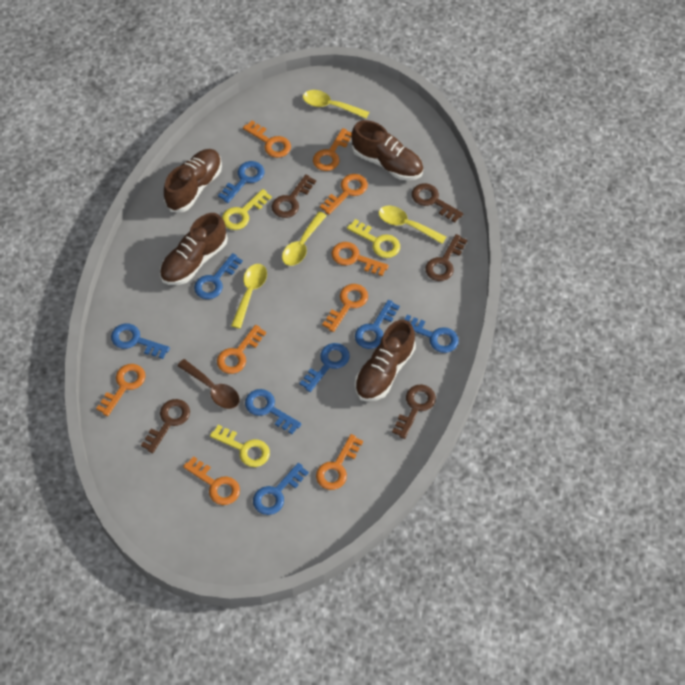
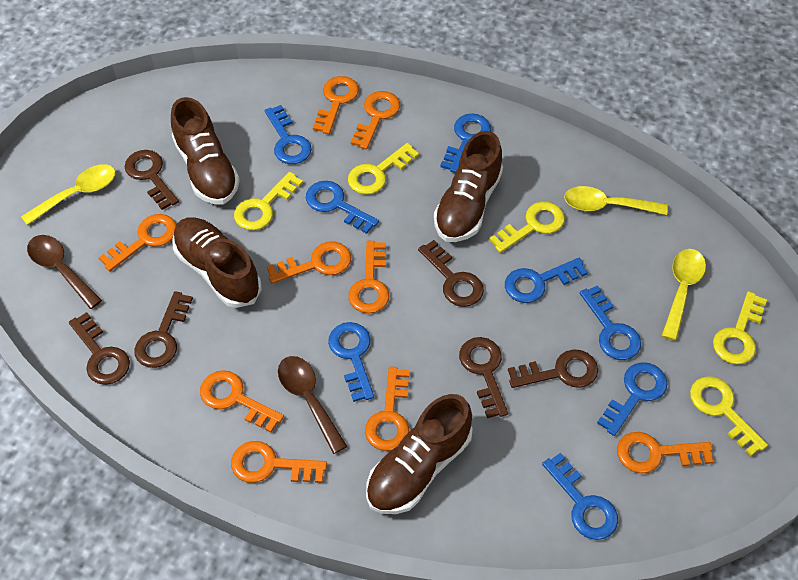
brown key: [141,399,190,453] [272,174,316,218] [392,384,436,439] [412,183,464,222] [425,234,467,281] = 5 -> [69,312,130,385] [125,150,179,210] [135,291,193,368] [418,240,484,307] [459,337,508,418] [508,349,598,388] = 6
brown spoon: [177,359,240,409] = 1 -> [27,235,102,309] [278,356,347,454] = 2
yellow key: [210,425,270,467] [222,189,272,230] [347,219,400,258] = 3 -> [234,172,303,230] [348,143,419,195] [489,202,565,253] [690,376,768,456] [713,291,767,364] = 5
yellow spoon: [231,264,267,329] [282,212,327,266] [303,90,369,119] [379,206,446,244] = 4 -> [21,164,116,225] [564,186,668,215] [662,249,706,341] = 3

